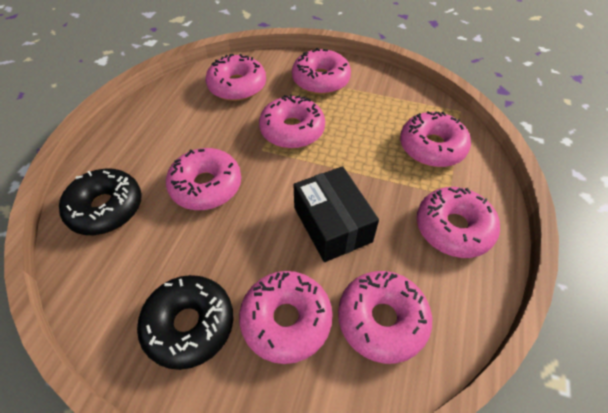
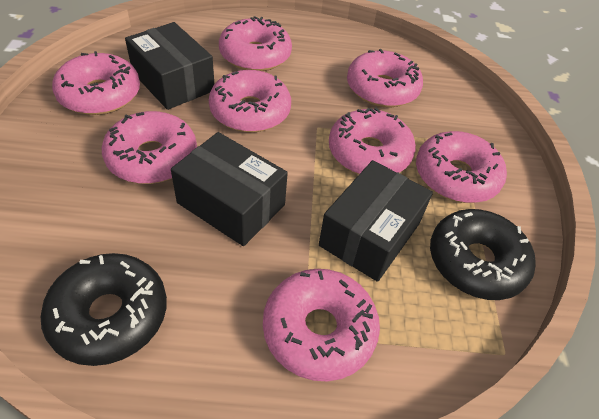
black box: [294,166,379,262] = 1 -> [125,22,214,110] [171,132,288,246] [319,160,433,282] = 3

